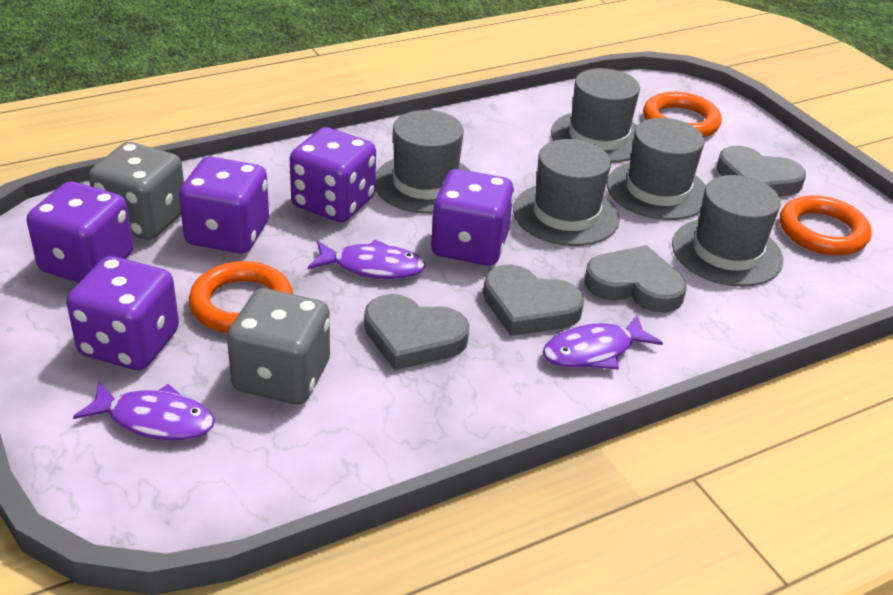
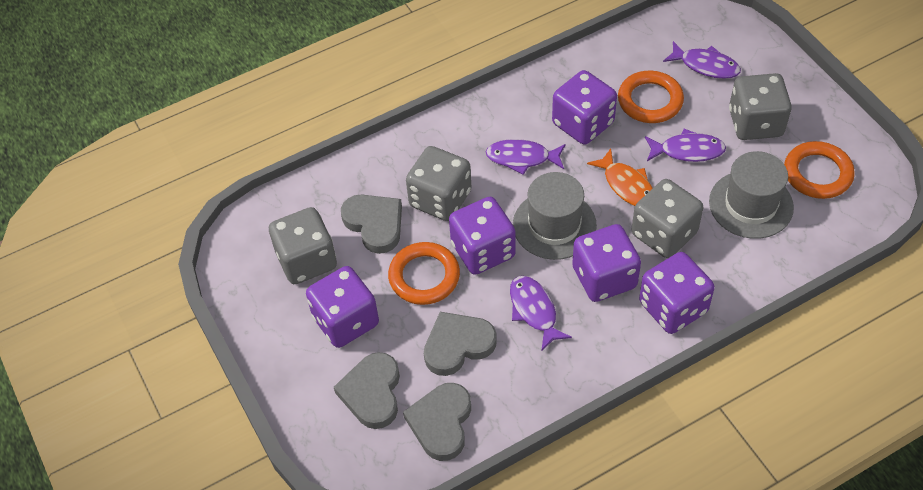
grey dice: [89,142,184,240] [227,288,330,404] = 2 -> [269,207,337,284] [406,146,471,221] [632,179,703,258] [729,73,792,140] = 4
grey hat: [375,110,471,214] [513,139,620,246] [551,68,640,163] [607,118,706,220] [672,175,783,287] = 5 -> [513,172,597,260] [709,151,794,239] = 2
orange fish: none = 0 -> [587,149,653,206] = 1
purple fish: [73,382,215,441] [308,239,426,279] [543,315,663,370] = 3 -> [486,139,566,175] [510,276,572,351] [645,129,726,162] [663,41,741,79] = 4

